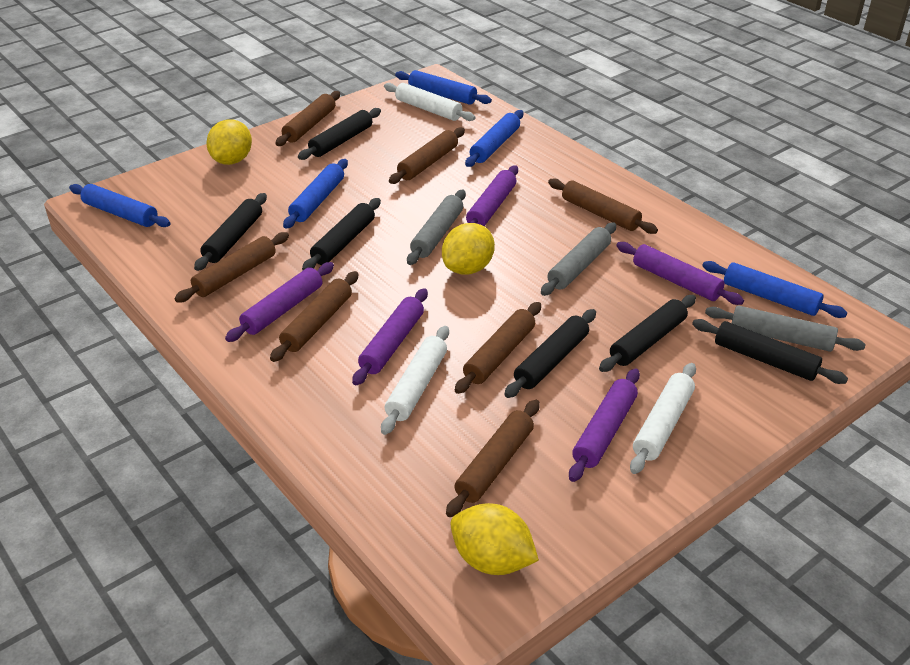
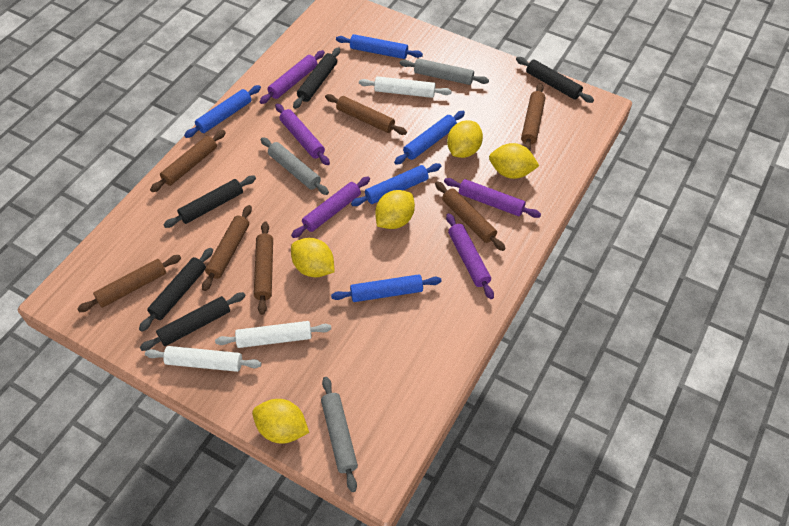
black rolling pin: [194,193,267,271] [298,108,381,160] [302,198,381,270] [504,309,596,398] [599,295,696,372] [692,319,848,384] = 6 -> [139,248,213,332] [140,292,246,351] [163,176,256,228] [293,47,340,109] [516,57,594,103] = 5
yellow lemon: [206,119,252,165] [442,223,495,275] [450,503,539,575] = 3 -> [252,399,309,444] [291,238,334,278] [375,190,415,229] [447,120,483,158] [489,143,539,179] = 5

